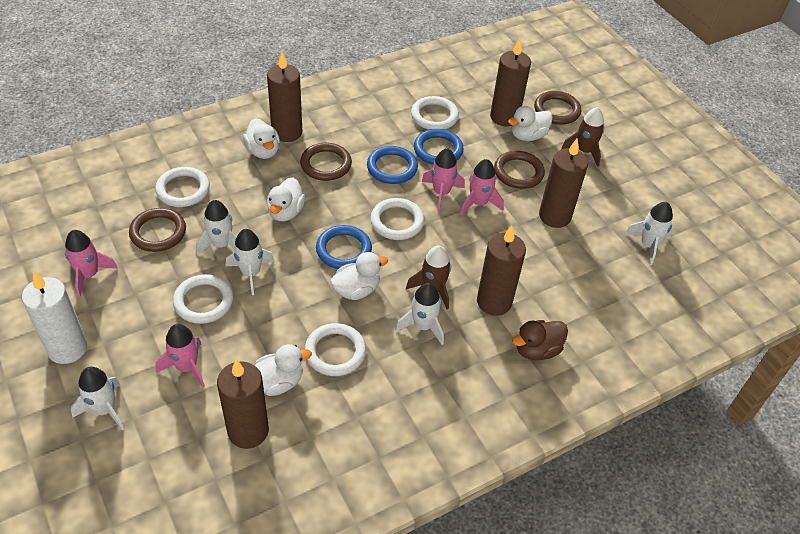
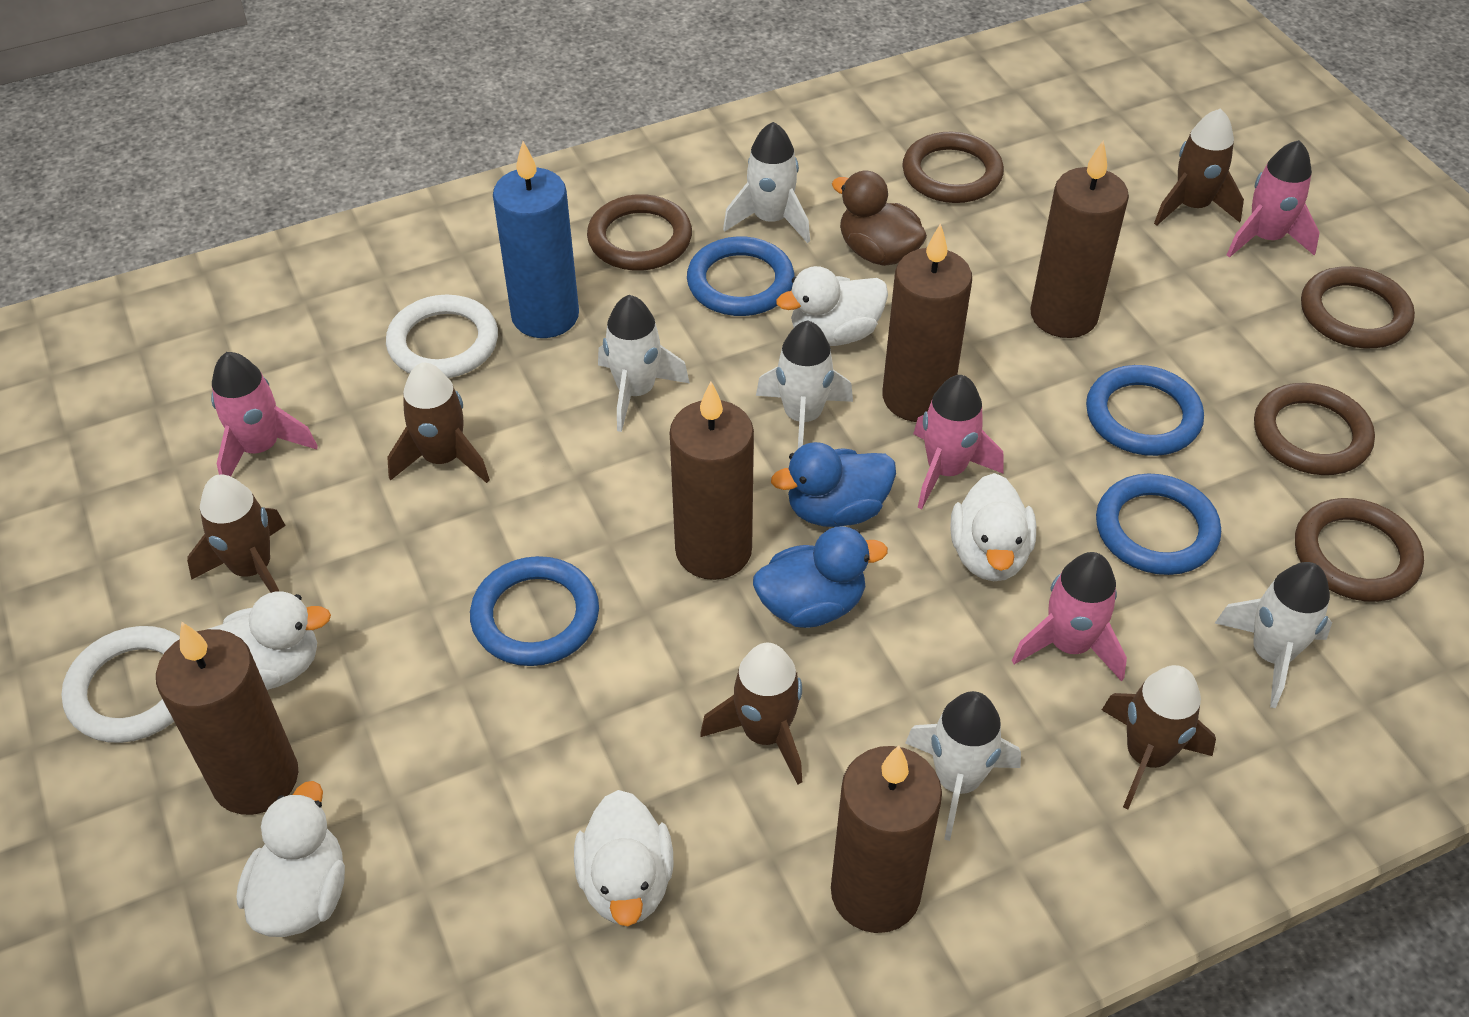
blue candle: none = 0 -> [493,141,579,338] = 1
blue duck: none = 0 -> [753,526,888,628] [771,442,896,527] = 2
blue ring: [316,225,372,269] [367,146,418,184] [414,129,464,165] = 3 -> [470,556,599,666] [687,236,794,316] [1086,365,1204,456] [1096,473,1221,575] = 4
brown ring: [129,208,186,252] [300,143,352,181] [494,151,545,189] [534,91,581,125] = 4 -> [587,194,692,271] [902,132,1004,203] [1254,383,1375,475] [1295,498,1424,602] [1301,266,1415,348] = 5
brown rocket: [406,246,451,309] [561,107,604,167] = 2 -> [187,475,286,593] [387,362,490,483] [701,643,802,784] [1102,665,1216,809] [1154,108,1244,226] = 5
white candle: [22,271,87,364] = 1 -> none = 0
white ring: [155,167,210,207] [173,274,233,324] [305,323,366,376] [370,198,424,240] [411,96,459,130] = 5 -> [61,626,180,743] [386,295,498,378] = 2

